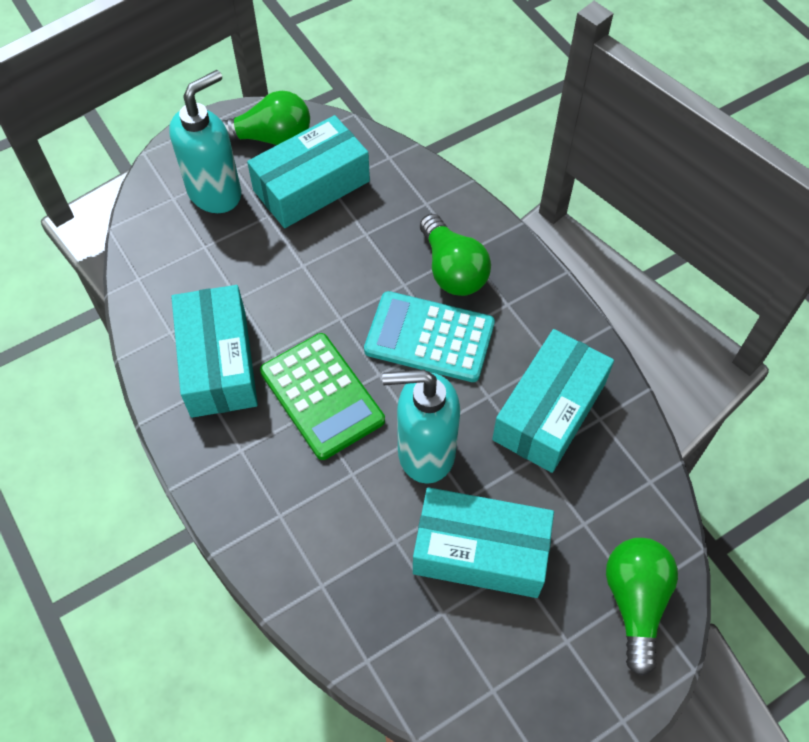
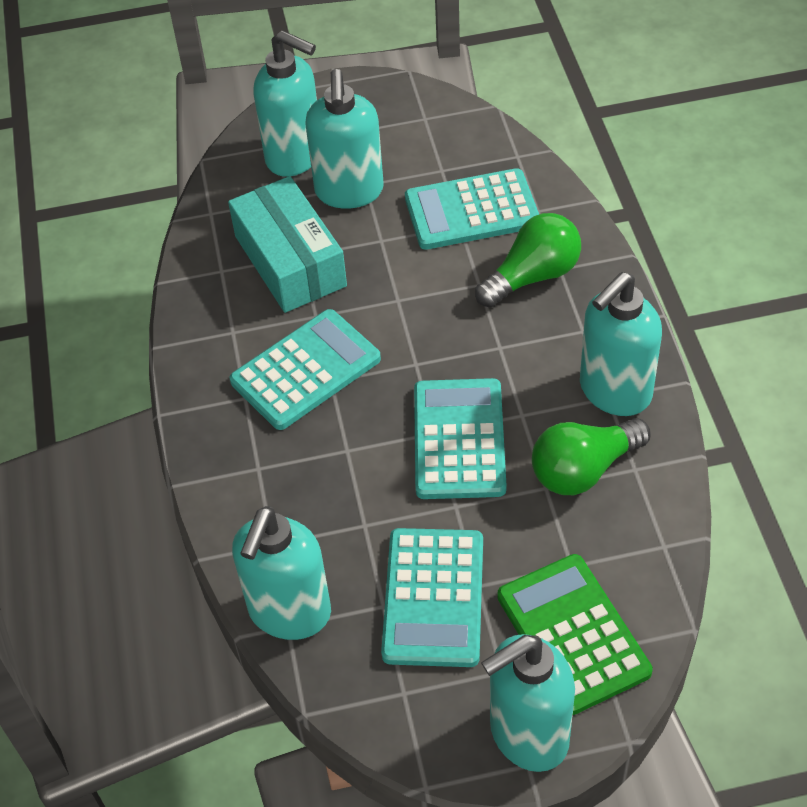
green light bulb: [222,91,310,145] [420,214,491,296] [606,538,678,676] = 3 -> [475,213,581,308] [532,418,651,495] = 2
turquoise box: [171,285,258,418] [247,115,370,228] [413,487,554,598] [492,329,614,473] = 4 -> [228,176,347,313] = 1
turquoise calculator: [364,291,495,382] = 1 -> [230,309,381,430] [381,528,483,667] [405,168,539,250] [414,378,506,499] = 4
turquoise soap dispenser: [169,70,241,213] [382,369,460,484] = 2 -> [232,506,331,640] [253,30,317,177] [305,69,384,209] [481,634,575,772] [580,272,662,416] = 5

